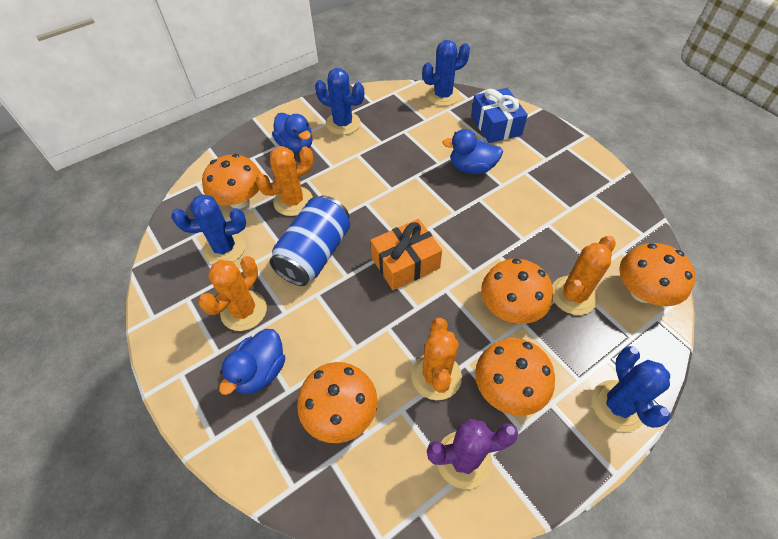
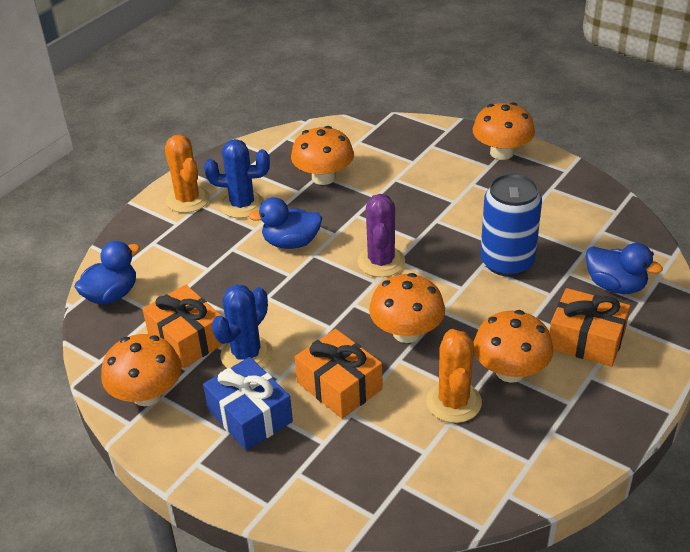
blue cactus: [171,194,246,264] [315,68,364,135] [422,40,470,106] [592,346,670,432] = 4 -> [204,139,270,218] [212,285,273,368] = 2
orange cactus: [198,256,267,331] [256,146,313,216] [411,318,462,400] [552,236,616,315] = 4 -> [165,135,210,213] [426,329,482,423] = 2
orange gift: [370,219,442,290] = 1 -> [142,285,223,368] [295,329,383,419] [549,288,630,367] = 3

